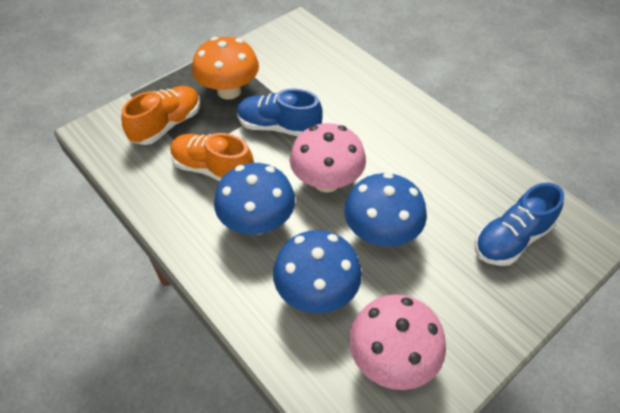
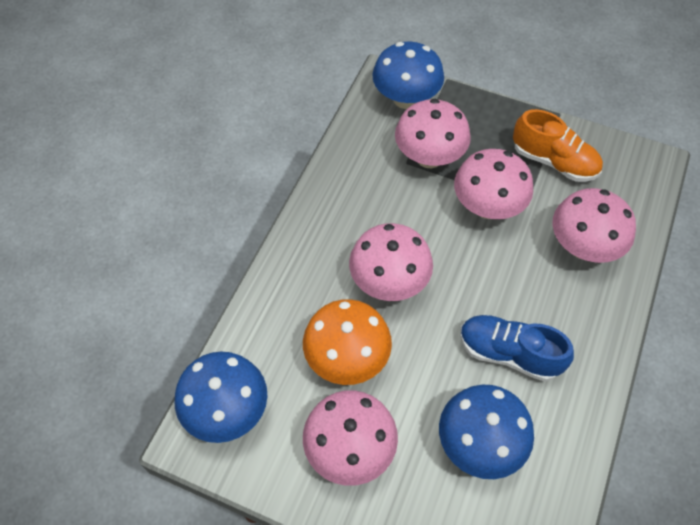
blue shoe: [237,89,323,136] [475,183,564,266] = 2 -> [460,315,574,382] = 1
orange shoe: [122,86,200,145] [170,133,254,181] = 2 -> [513,109,603,182] = 1
pink mushroom: [289,123,366,193] [349,294,446,390] = 2 -> [303,390,398,486] [349,223,433,301] [395,99,471,168] [454,149,533,219] [553,188,636,263] = 5

